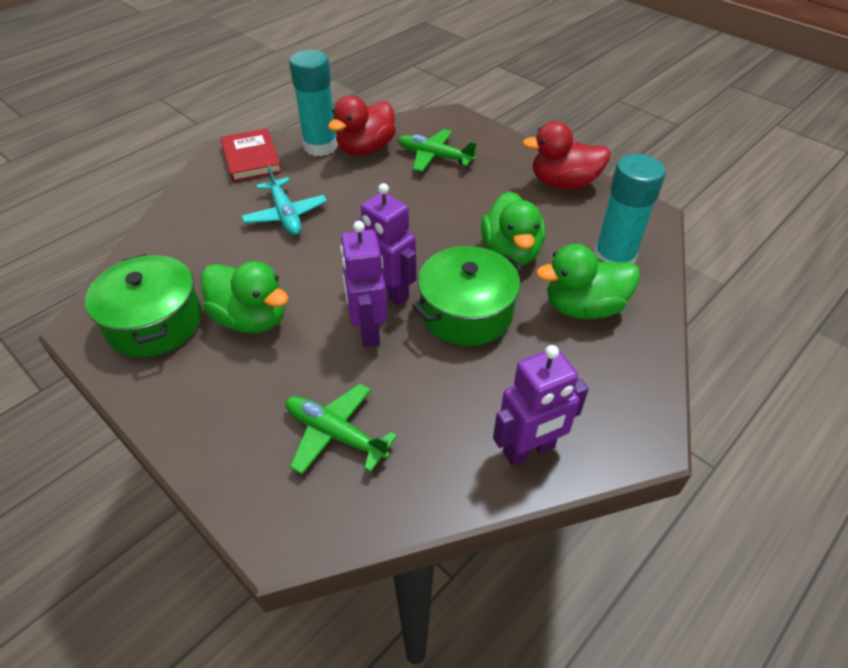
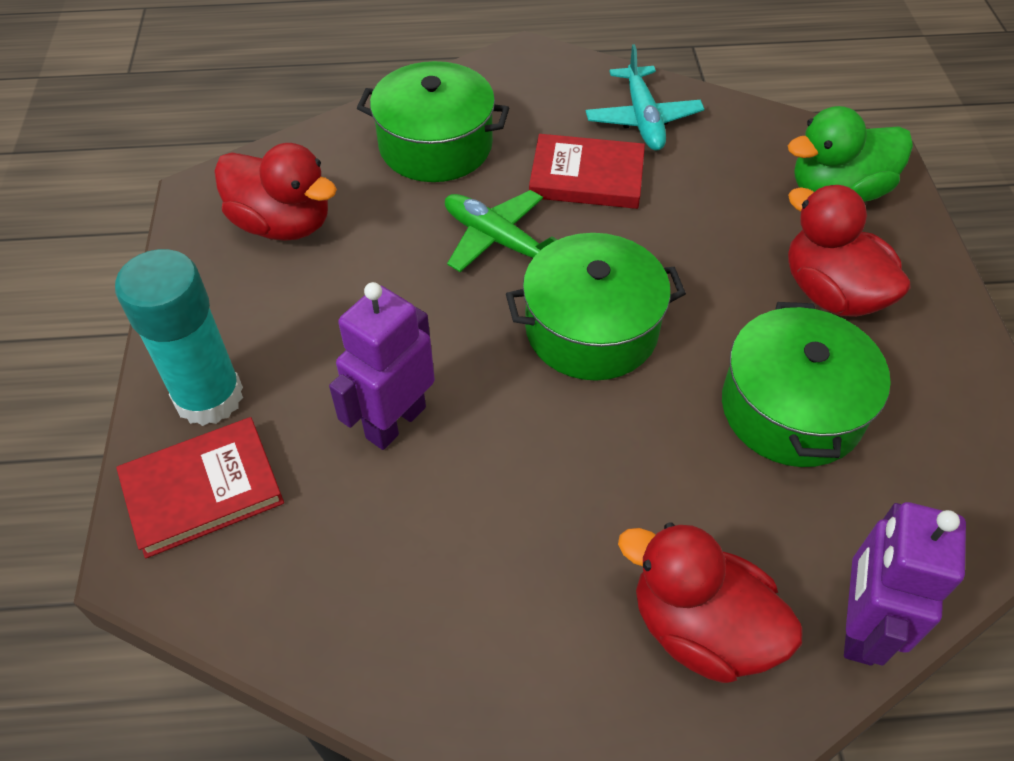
green duck: [201,261,289,333] [481,191,546,265] [536,244,640,319] = 3 -> [788,106,913,202] = 1
green plane: [285,384,397,474] [398,129,478,172] = 2 -> [445,190,558,272] = 1
green pot: [85,254,202,357] [412,246,522,346] = 2 -> [357,61,509,182] [506,233,686,381] [722,302,891,467] = 3
purple robot: [340,221,388,347] [353,183,416,306] [493,345,589,466] = 3 -> [329,282,435,450] [844,502,966,666] = 2
red book: [220,128,282,182] = 1 -> [116,417,284,558] [529,134,645,209] = 2
red duck: [328,96,396,156] [522,121,611,189] = 2 -> [214,143,337,241] [618,522,803,683] [788,185,911,317] = 3
turquoise glue stick: [289,50,338,156] [594,154,666,265] = 2 -> [115,249,243,426] = 1

